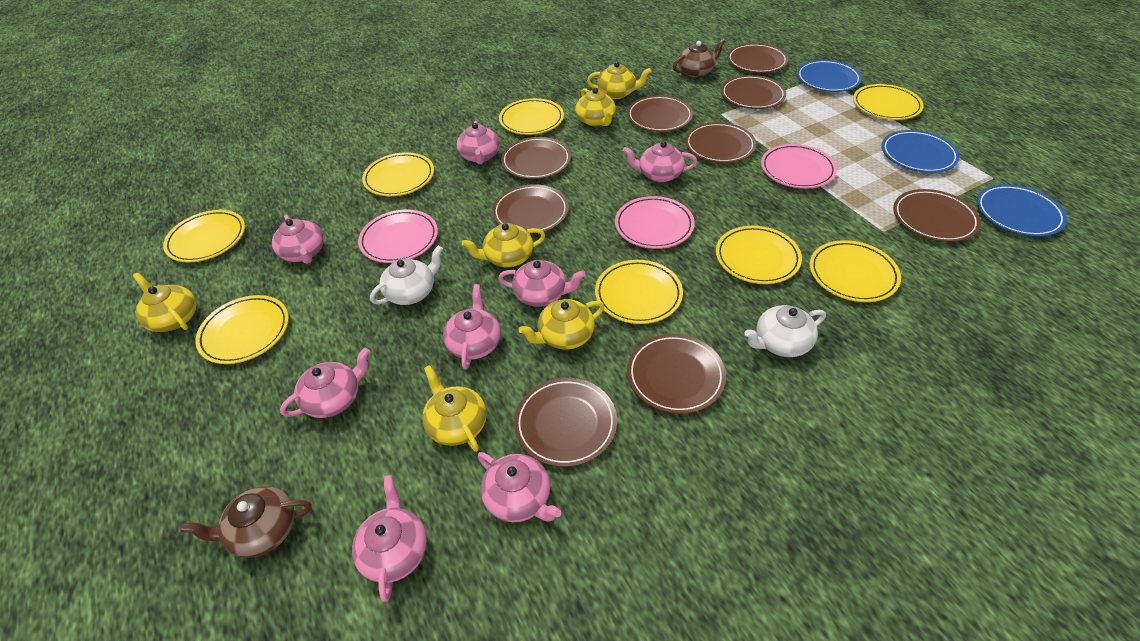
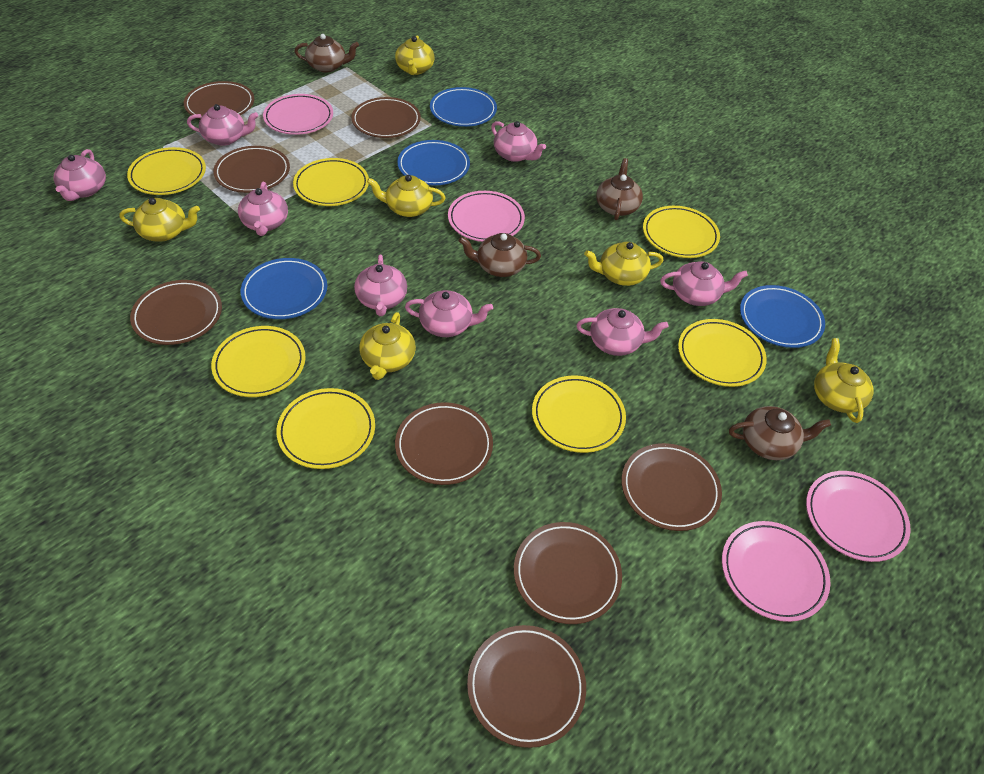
blue plate: [797,60,862,92] [881,130,960,173] [976,184,1067,237] = 3 -> [241,258,327,319] [397,140,470,186] [430,87,497,127] [740,285,825,348] = 4
brown plate: [492,184,569,234] [501,137,571,179] [514,378,617,467] [627,95,693,132] [627,334,726,414] [685,122,756,163] [721,75,786,109] [727,43,788,73] [893,189,981,242] = 9 -> [130,280,222,345] [184,81,254,119] [213,146,290,193] [351,97,421,138] [395,402,493,485] [467,625,586,748] [514,522,622,624] [622,443,722,531] = 8
brown teapot: [180,486,312,558] [673,39,726,77] = 2 -> [294,34,359,73] [459,233,541,277] [596,158,643,220] [729,406,831,460] = 4
pink plate: [358,210,438,263] [615,196,695,249] [761,144,837,189] = 3 -> [263,94,333,135] [448,191,525,242] [722,521,830,622] [806,471,911,562] = 4
white teapot: [370,245,443,305] [744,305,826,357] = 2 -> none = 0
yellow plate: [163,210,245,262] [195,295,289,364] [362,152,434,196] [499,98,564,135] [595,260,683,324] [716,226,802,284] [810,240,901,302] [853,84,924,120] = 8 -> [127,147,206,195] [211,326,306,397] [276,388,375,469] [293,158,369,206] [532,375,626,453] [643,206,720,258] [678,319,767,387] = 7

